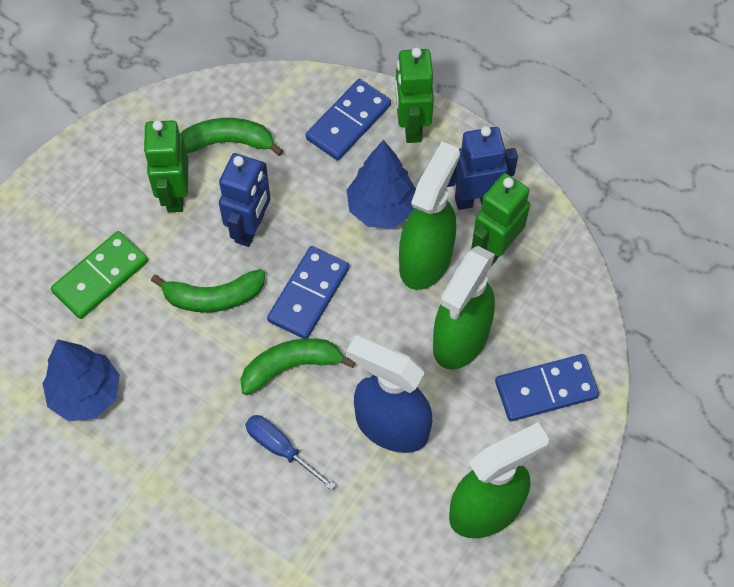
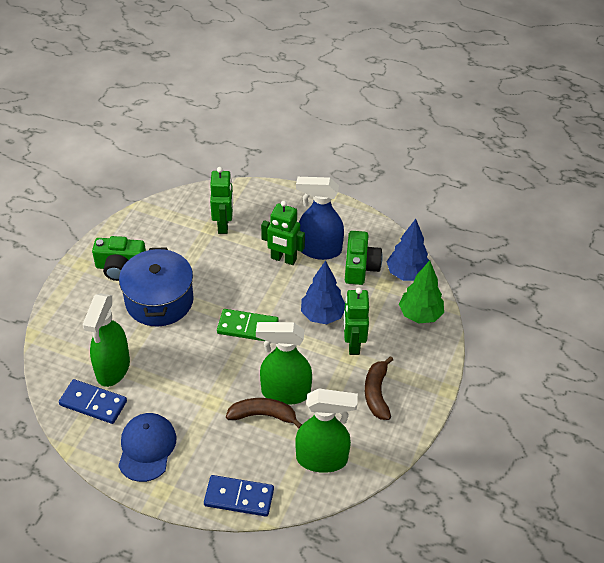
blue cap: none = 0 -> [118,413,177,482] = 1
blue domino: [267,246,349,339] [306,79,391,160] [495,354,599,421] = 3 -> [59,379,127,424] [204,475,274,517] = 2
blue pot: none = 0 -> [119,247,194,326] = 1
blue robot: [219,153,271,247] [447,126,518,210] = 2 -> none = 0
blue screwdriver: [245,415,336,490] = 1 -> none = 0
brown banana: none = 0 -> [226,398,302,428] [365,356,393,420] = 2
green banana: [151,269,265,313] [181,118,284,156] [240,338,355,395] = 3 -> none = 0
green camera: none = 0 -> [92,236,146,281] [345,231,383,285] = 2
green tree: none = 0 -> [399,260,444,323] = 1

